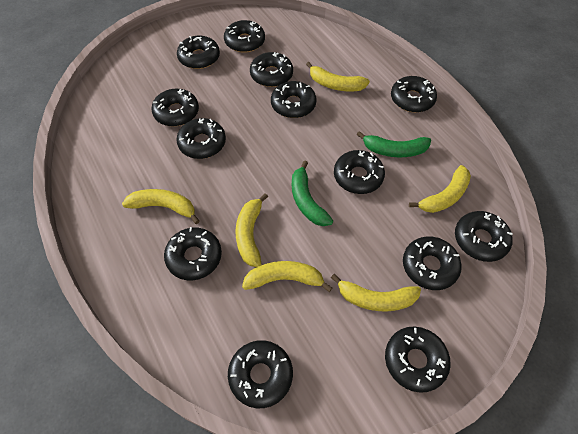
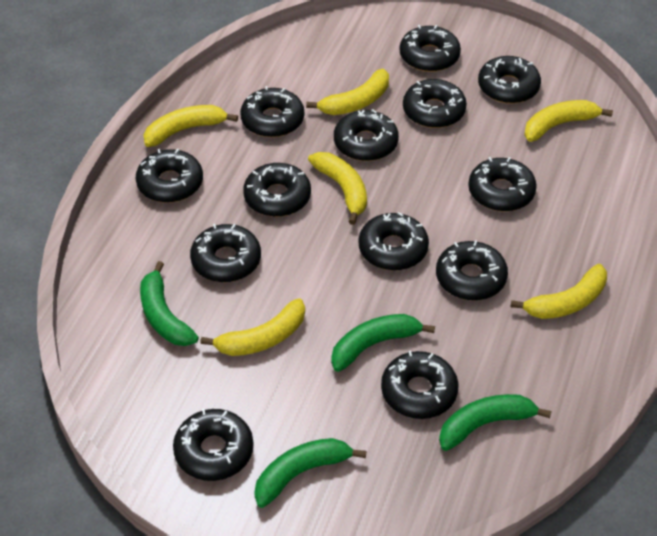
green banana: [292,160,333,226] [357,131,431,157] = 2 -> [140,261,199,346] [254,438,366,508] [331,314,435,372] [439,394,552,451] = 4

